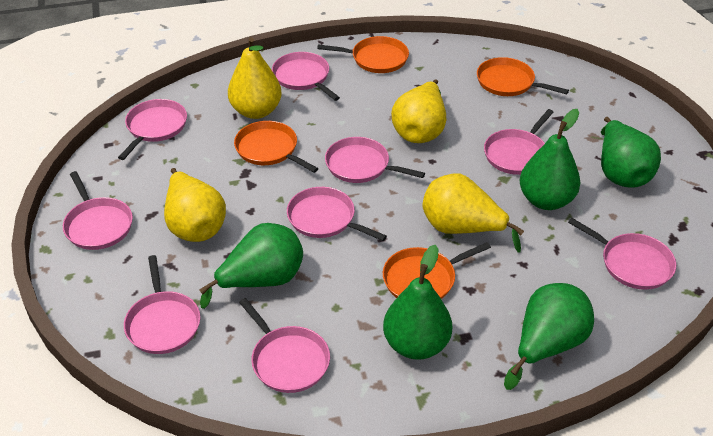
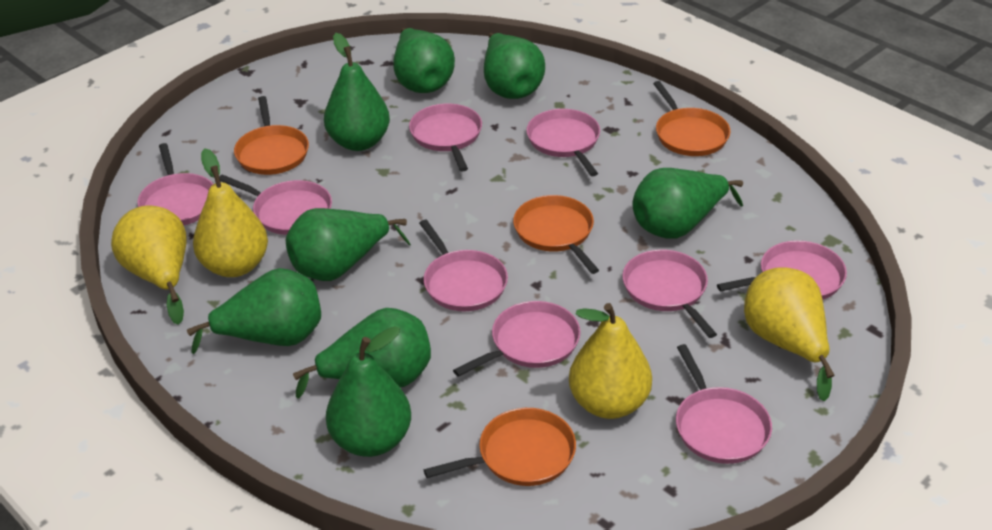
green pear: [200,223,303,309] [383,245,452,360] [504,283,594,390] [520,109,580,210] [601,117,661,188] = 5 -> [187,268,321,354] [286,208,411,281] [293,308,431,398] [324,33,390,151] [326,326,411,457] [393,28,455,93] [484,33,545,99] [632,168,743,239] = 8

